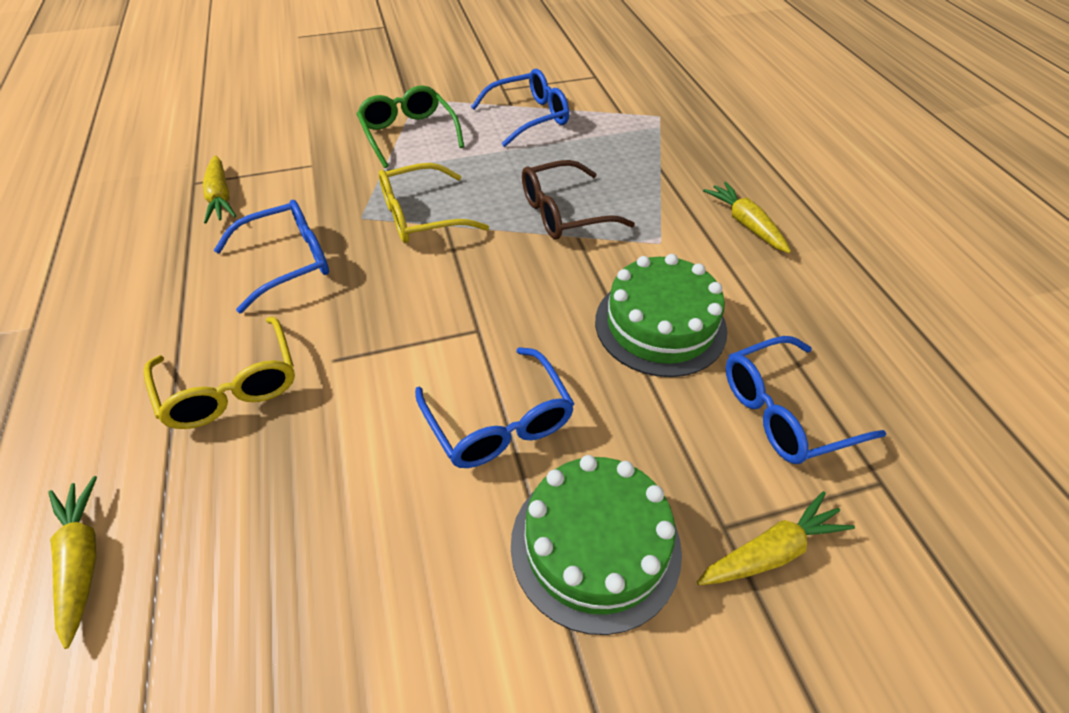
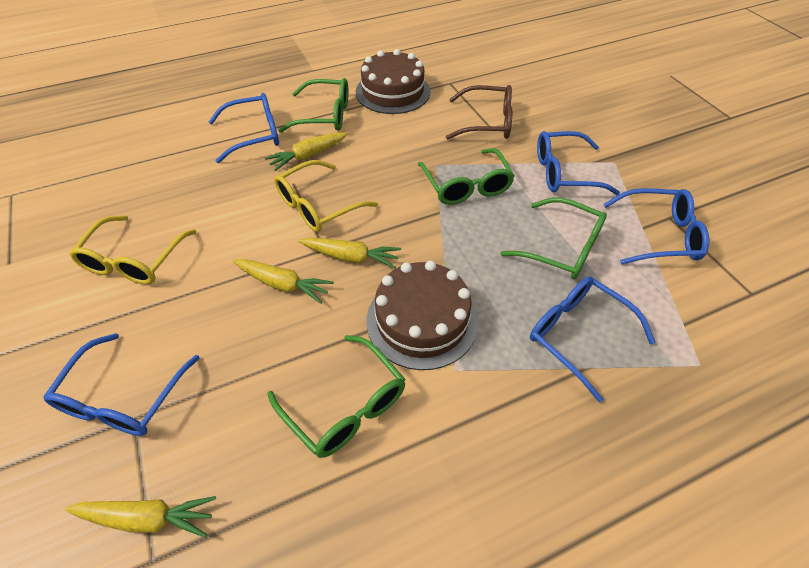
blue glasses: [214,200,329,313] [415,347,574,468] [471,69,569,147] [726,336,886,464] = 4 -> [43,333,199,436] [209,93,279,163] [530,277,655,403] [537,131,620,195] [603,188,709,264] = 5
brown cake: none = 0 -> [356,49,430,114] [367,261,478,370] = 2
green cake: [511,455,682,635] [595,254,727,377] = 2 -> none = 0
green glasses: [357,85,464,168] = 1 -> [267,335,406,458] [278,78,349,133] [418,148,515,205] [500,197,607,279] = 4

